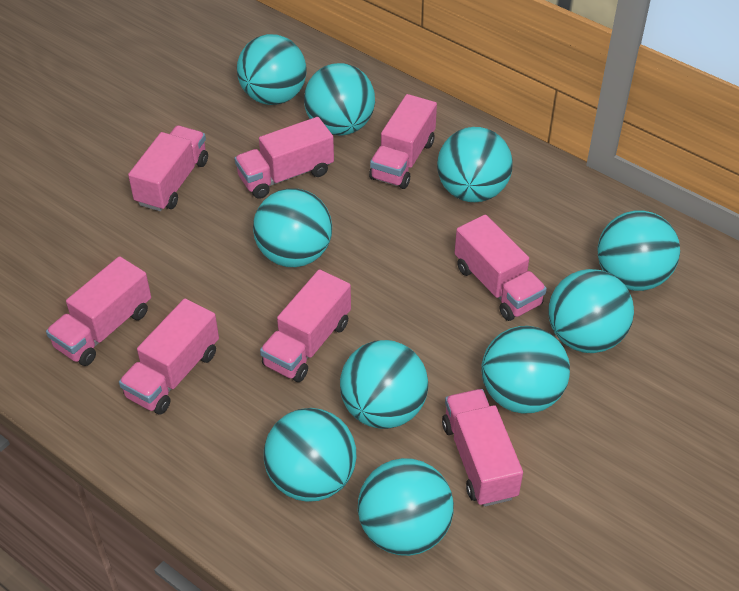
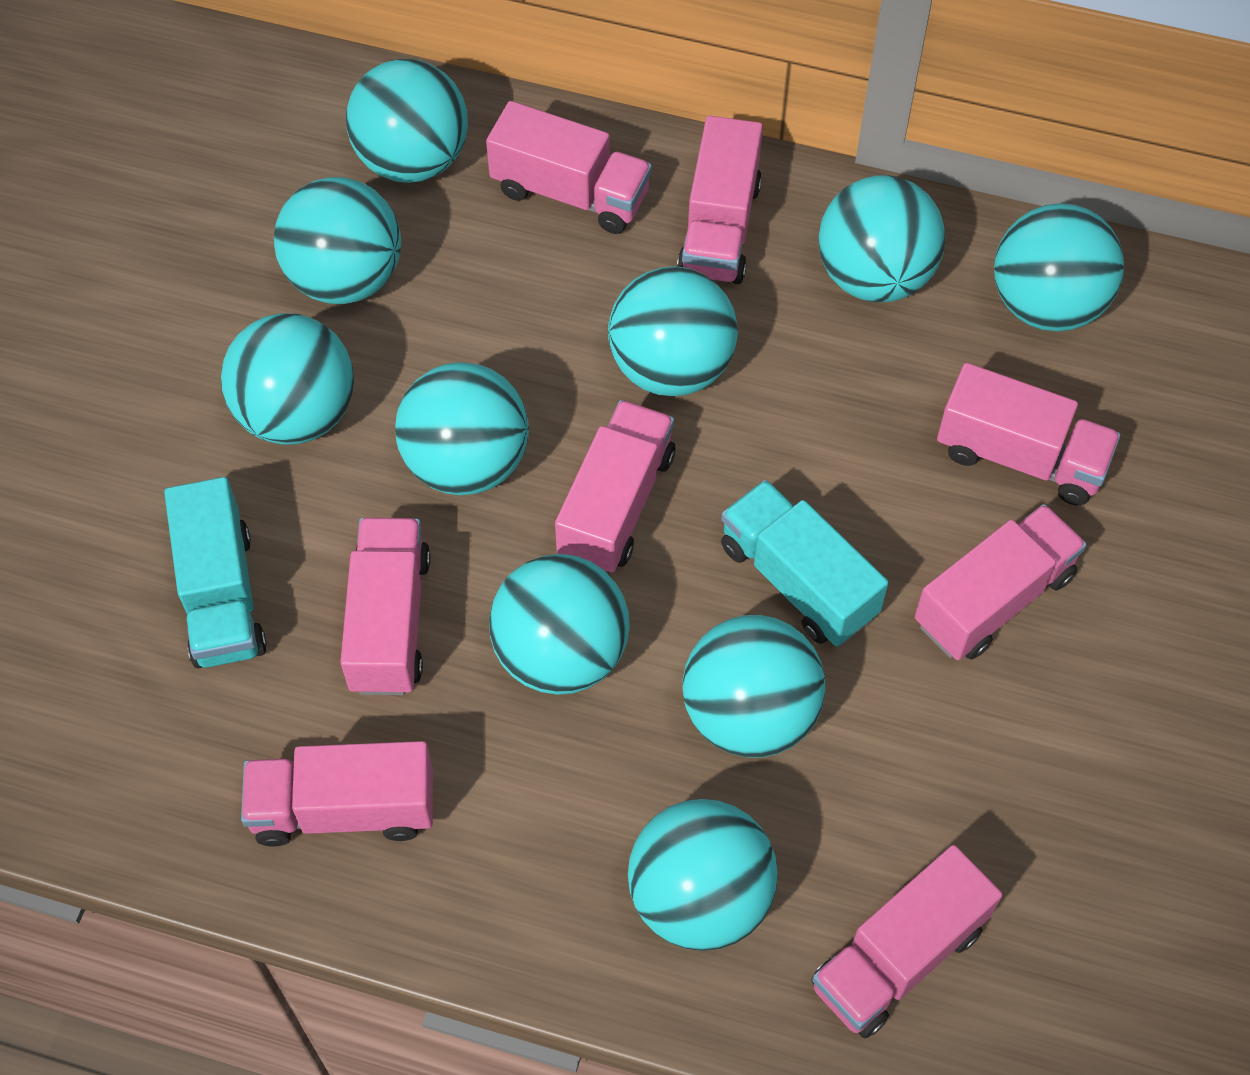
turquoise truck: none = 0 -> [164,477,267,668] [721,480,889,647] = 2

